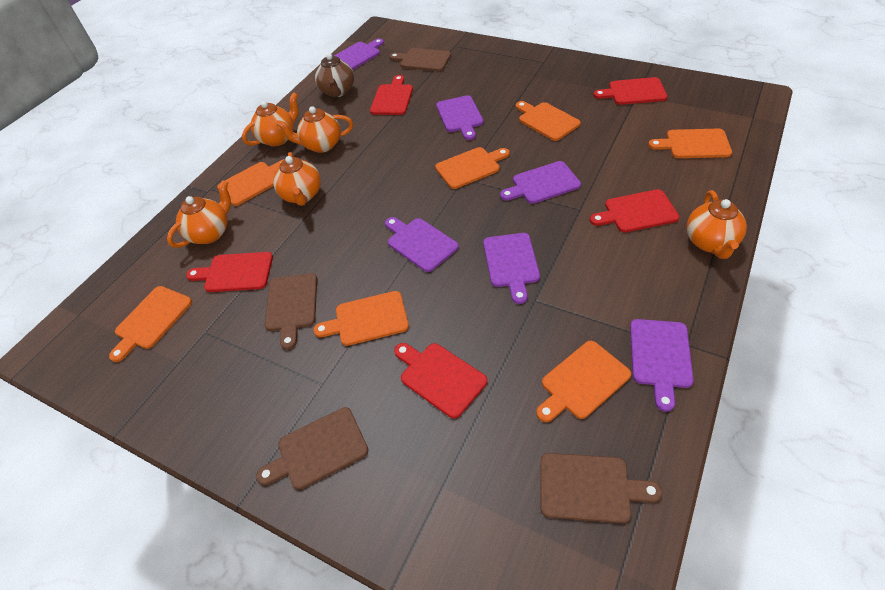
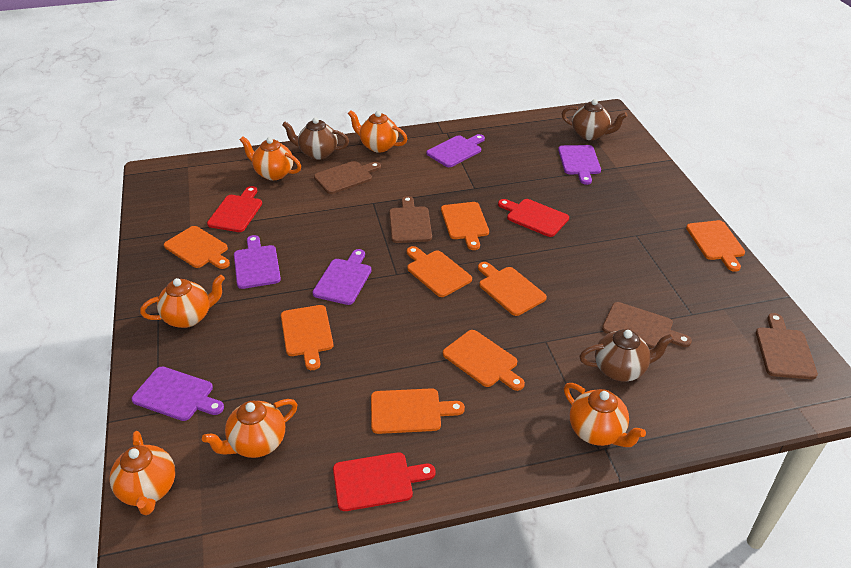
brown teapot: [315,53,354,97] = 1 -> [282,117,349,160] [562,99,628,140] [579,329,674,381] = 3
orange cutting board: [109,286,192,362] [217,159,285,206] [313,291,409,346] [435,147,510,189] [515,101,581,141] [536,341,631,422] [648,129,732,158] = 7 -> [164,226,230,269] [281,305,333,370] [371,388,465,434] [407,246,472,297] [441,202,489,250] [443,330,525,391] [478,262,547,316] [686,220,745,272] = 8
orange teapot: [167,180,231,248] [242,92,298,146] [273,152,321,206] [276,106,353,153] [687,190,747,259] = 5 -> [110,431,175,515] [140,275,225,328] [202,399,298,458] [240,136,301,180] [348,110,407,153] [564,383,646,447] = 6
purple cutting board: [334,38,384,70] [385,217,459,272] [436,95,483,140] [483,233,540,304] [500,161,581,204] [630,319,694,412] = 6 -> [131,367,224,421] [234,235,281,289] [312,249,372,305] [426,134,485,167] [558,145,601,185] = 5
red cutting board: [186,252,273,292] [370,75,413,115] [394,343,487,418] [590,189,679,232] [593,77,668,105] = 5 -> [207,186,262,232] [333,452,435,511] [498,199,569,237] = 3

